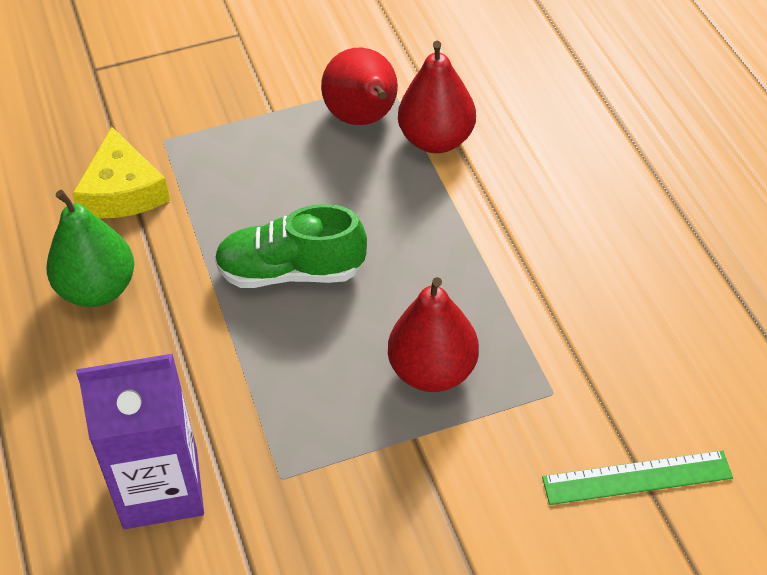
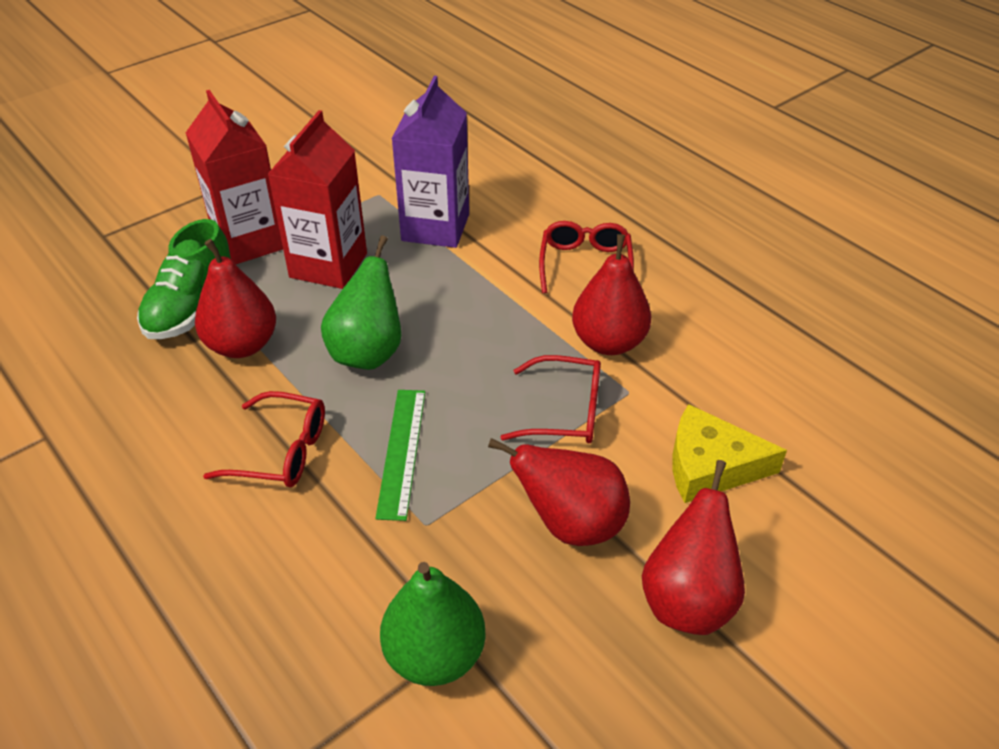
green pear: [46,190,134,307] = 1 -> [321,235,401,370] [380,562,486,686] = 2
red carton: none = 0 -> [186,90,283,264] [268,110,367,289] = 2
red glasses: none = 0 -> [203,391,325,488] [500,355,601,443] [539,221,634,293] = 3
red pear: [321,48,398,125] [388,277,479,392] [398,41,476,153] = 3 -> [195,239,276,358] [488,438,630,546] [572,234,651,355] [642,460,745,635] = 4

